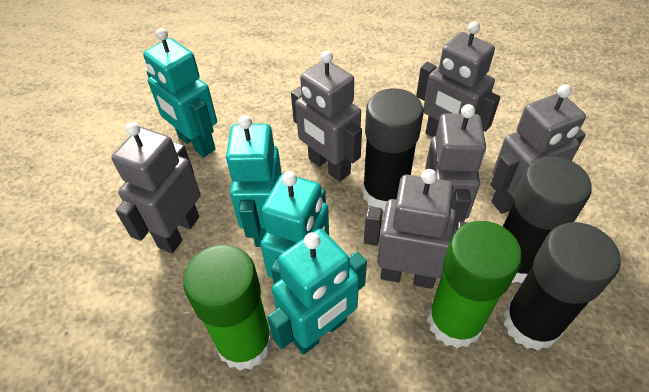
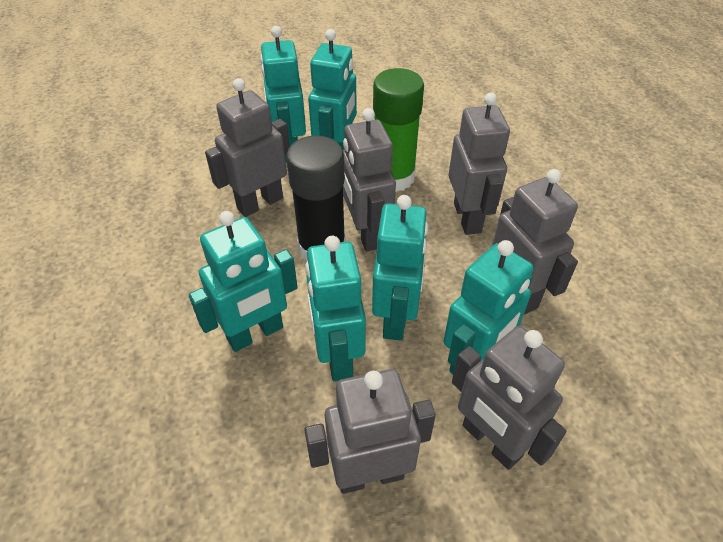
black glue stick: [362,88,423,212] [503,156,592,284] [503,222,621,351] = 3 -> [286,136,346,261] = 1
green glue stick: [183,245,273,371] [427,221,522,348] = 2 -> [373,68,424,192] = 1
turquoise robot: [143,28,217,157] [226,115,282,247] [260,171,329,284] [267,229,367,355] = 4 -> [189,211,298,352] [260,26,306,162] [305,236,366,381] [308,29,357,150] [372,195,428,341] [444,240,533,374] = 6

